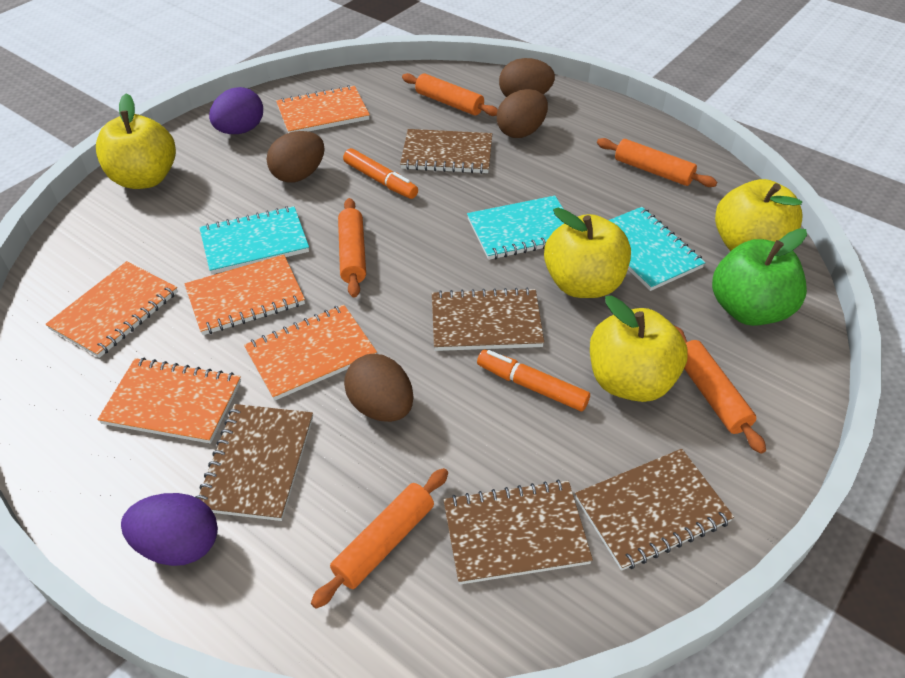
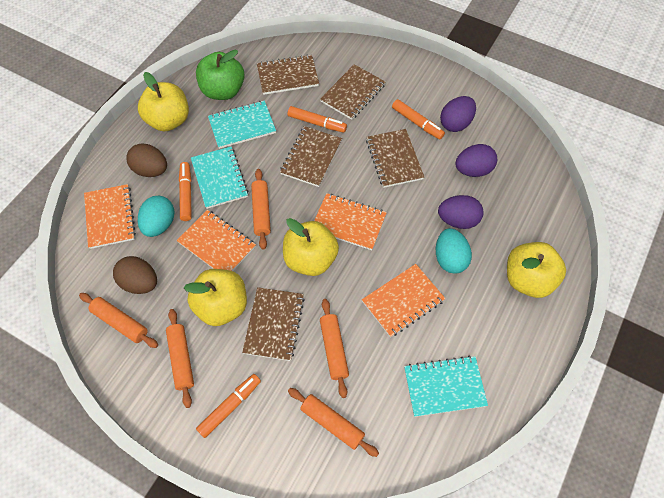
brown egg: [267,131,325,183] [344,354,414,422] [497,89,548,138] [499,58,555,97] = 4 -> [113,256,157,294] [126,143,167,177] = 2
orange marker: [343,148,418,199] [477,350,590,411] = 2 -> [179,162,192,221] [196,374,261,438] [288,106,347,133] [392,99,445,140] = 4
orange notebook: [46,261,178,358] [97,358,241,444] [184,255,305,335] [244,305,377,401] [276,85,370,133] = 5 -> [84,184,136,249] [176,210,256,271] [314,193,387,250] [362,264,445,337] = 4
purple egg: [121,493,218,566] [209,87,263,134] = 2 -> [438,195,484,229] [440,96,476,132] [455,144,497,177] = 3
turquoise egg: none = 0 -> [138,196,175,237] [436,228,472,274] = 2

